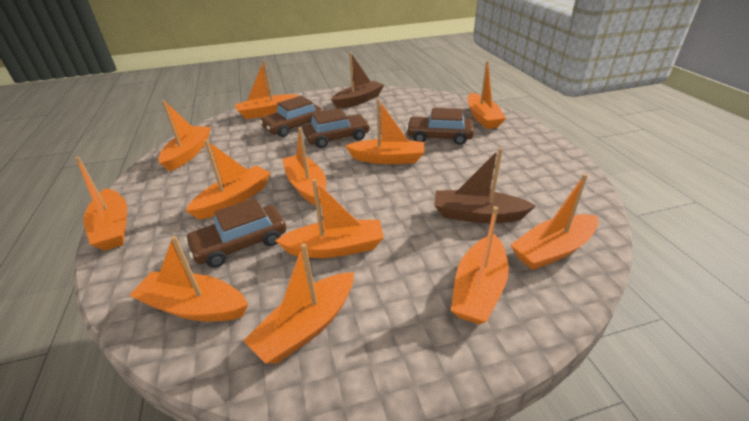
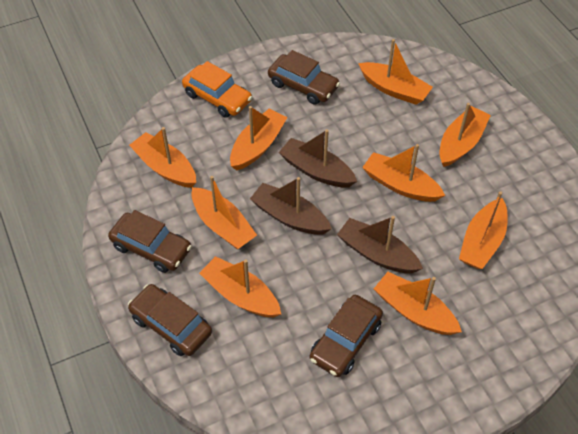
brown boat: [331,52,384,109] [434,148,536,223] = 2 -> [250,177,332,235] [279,129,357,187] [337,216,423,273] = 3
orange boat: [75,156,127,251] [129,236,248,321] [158,100,211,172] [185,140,270,220] [234,60,298,119] [243,243,354,364] [275,179,384,258] [282,127,326,206] [345,99,424,164] [451,206,509,324] [468,61,506,129] [510,174,598,270] = 12 -> [129,127,196,188] [192,176,257,249] [199,256,281,317] [230,106,288,170] [358,39,433,105] [362,144,445,202] [374,272,462,335] [439,103,491,167] [459,191,508,269] = 9
orange car: none = 0 -> [182,61,252,118] = 1

